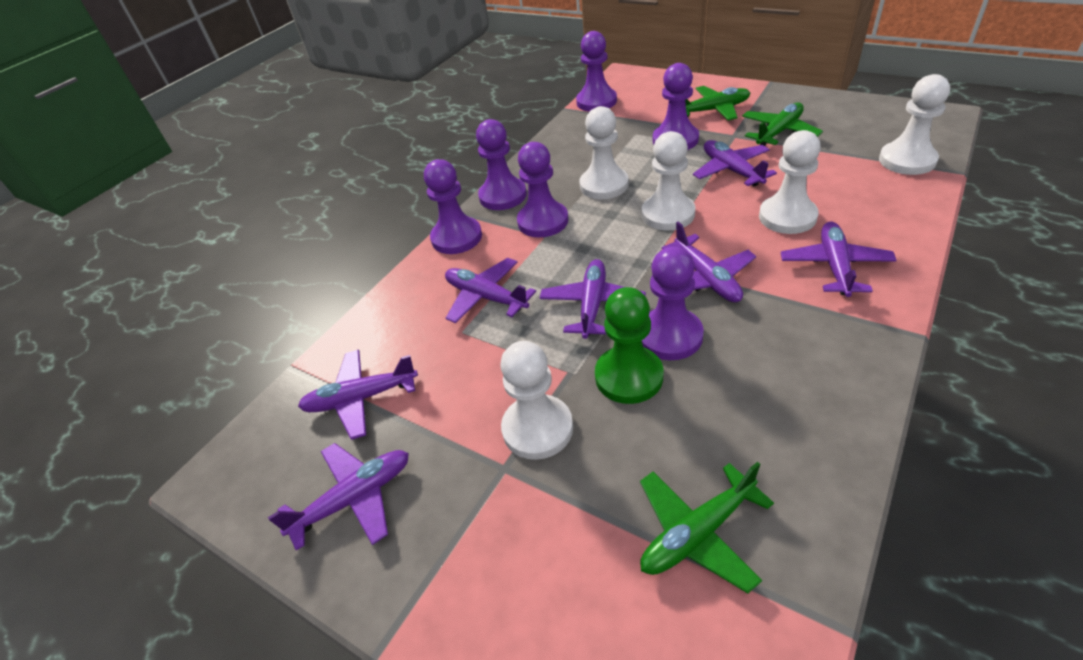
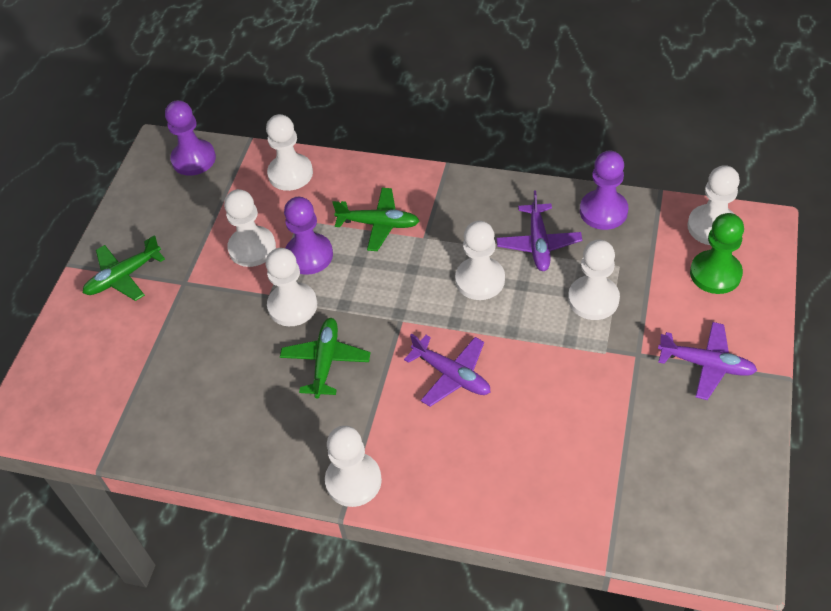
purple pawn: [424,159,482,254] [476,119,527,210] [517,142,568,237] [576,31,617,112] [642,247,704,360] [653,63,699,150] = 6 -> [165,100,216,176] [284,197,333,275] [580,151,629,230] = 3
purple plane: [268,443,409,551] [298,350,418,440] [445,258,536,323] [540,259,646,339] [662,221,756,302] [693,140,777,186] [781,221,897,297] = 7 -> [404,333,490,407] [496,191,582,271] [658,322,757,400] = 3
white pawn: [500,341,573,460] [579,106,629,199] [642,131,696,231] [759,130,821,234] [879,74,950,175] = 5 -> [224,189,276,267] [266,114,313,191] [266,248,317,326] [325,426,382,507] [455,221,505,300] [568,240,620,320] [687,165,740,245] = 7

